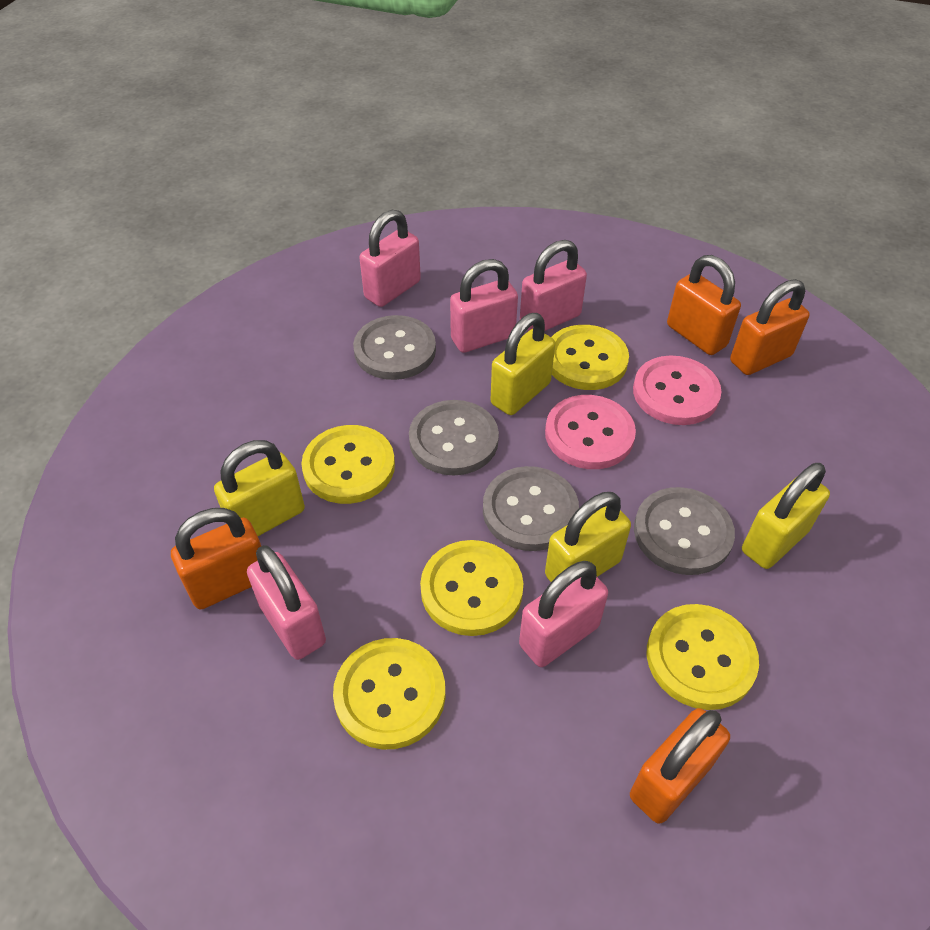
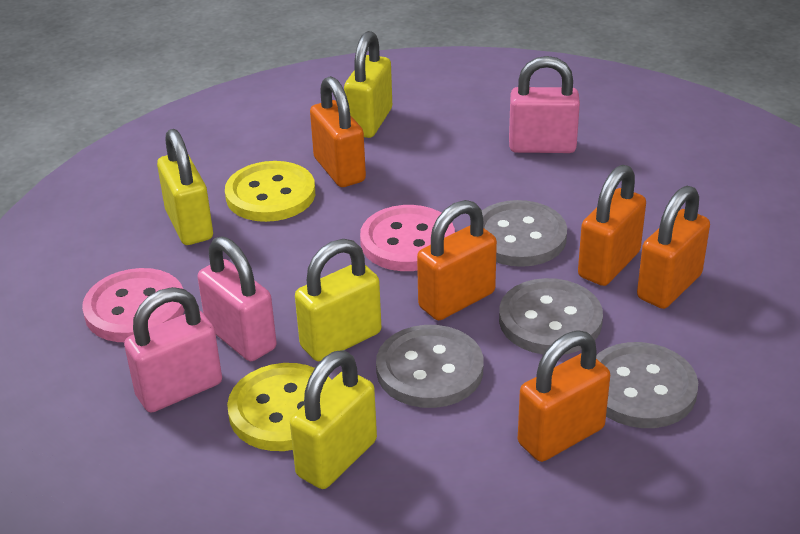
orange padlock: [171,508,261,609] [630,708,730,824] [667,255,741,355] [730,279,810,375] = 4 -> [310,76,366,187] [417,200,497,320] [518,330,610,462] [578,165,646,286] [637,186,710,309] = 5
pink padlock: [247,545,326,660] [359,210,421,307] [450,259,518,353] [519,561,608,667] [520,240,587,331] = 5 -> [124,287,222,412] [198,237,277,361] [509,56,580,153] = 3
yellow button: [301,425,395,504] [333,638,445,749] [420,540,523,636] [552,325,629,390] [647,604,759,710] = 5 -> [225,161,315,222] [227,363,331,451] = 2

